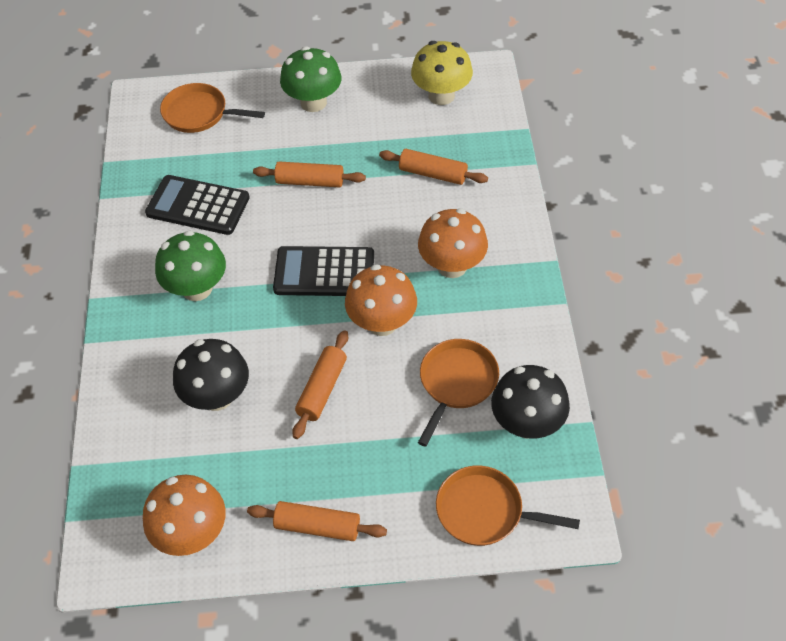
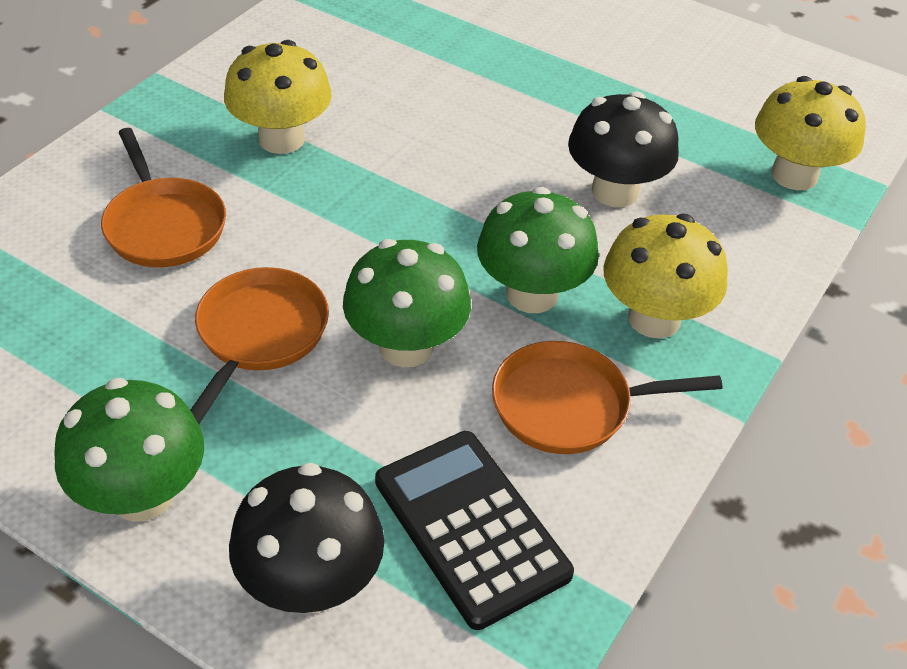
black calculator: [145,175,250,235] [273,246,374,296] = 2 -> [375,431,574,630] = 1
green mushroom: [155,230,226,301] [280,47,341,112] = 2 -> [54,378,204,522] [343,239,471,367] [477,187,599,313] = 3
orange mushroom: [143,475,226,556] [345,264,417,336] [418,208,488,278] = 3 -> none = 0
orange rolling pin: [247,501,387,541] [253,162,366,187] [292,330,348,439] [379,149,488,185] = 4 -> none = 0
yellow mushroom: [411,41,473,105] = 1 -> [224,40,332,154] [603,214,728,338] [755,76,866,190] = 3

